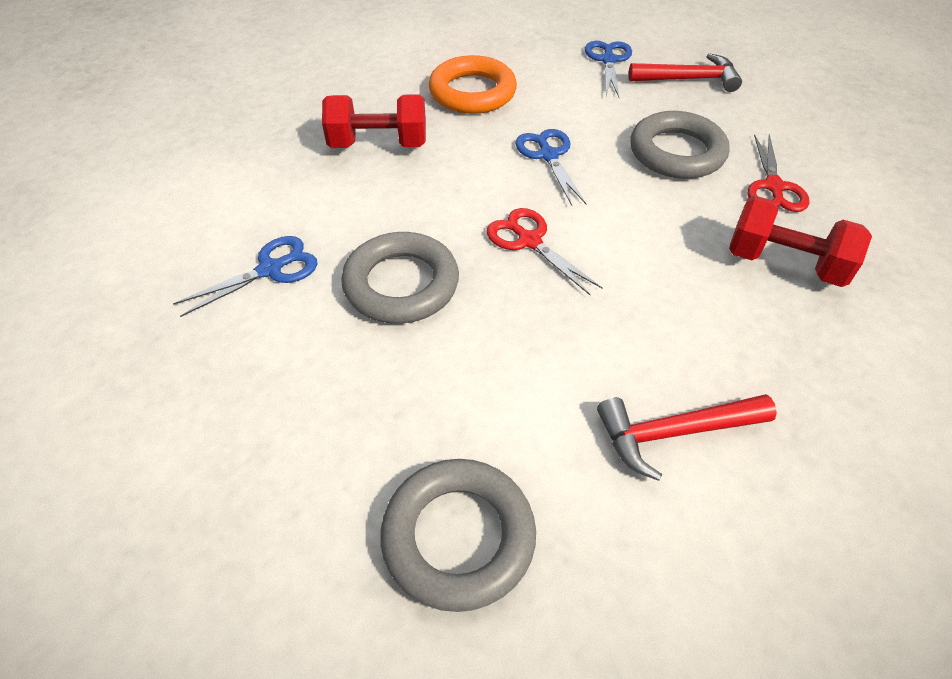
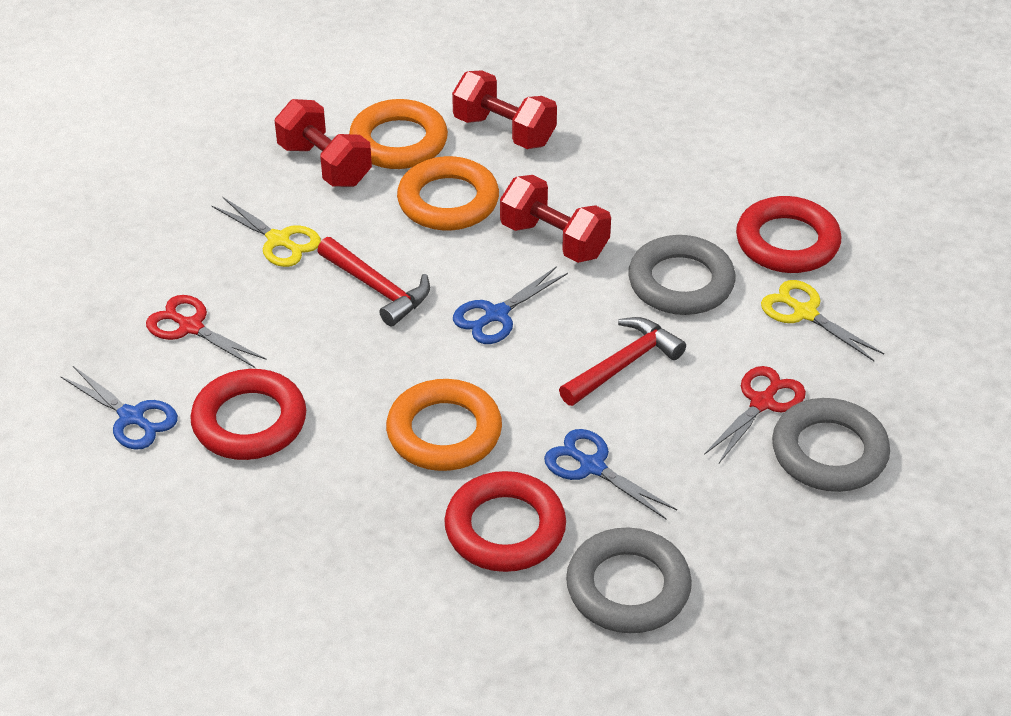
orange ring: [429,55,517,114] = 1 -> [349,99,448,169] [386,379,502,471] [397,156,499,230] = 3
red dumbbell: [322,94,426,148] [729,196,872,287] = 2 -> [275,99,372,187] [452,70,557,149] [500,175,611,263] = 3
red ring: none = 0 -> [190,369,306,460] [444,471,566,572] [736,196,841,273] = 3
yellow scissors: none = 0 -> [212,197,321,267] [761,280,884,361] = 2

